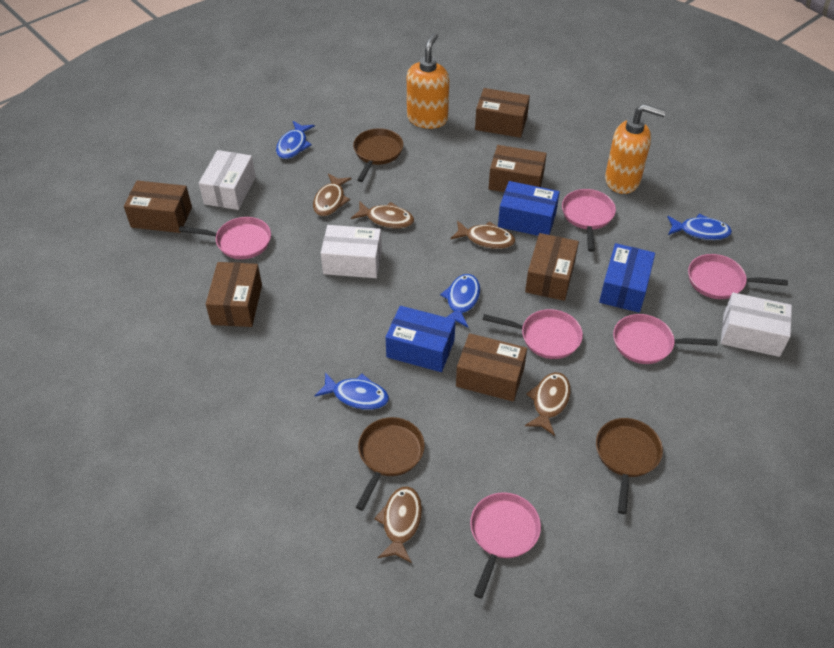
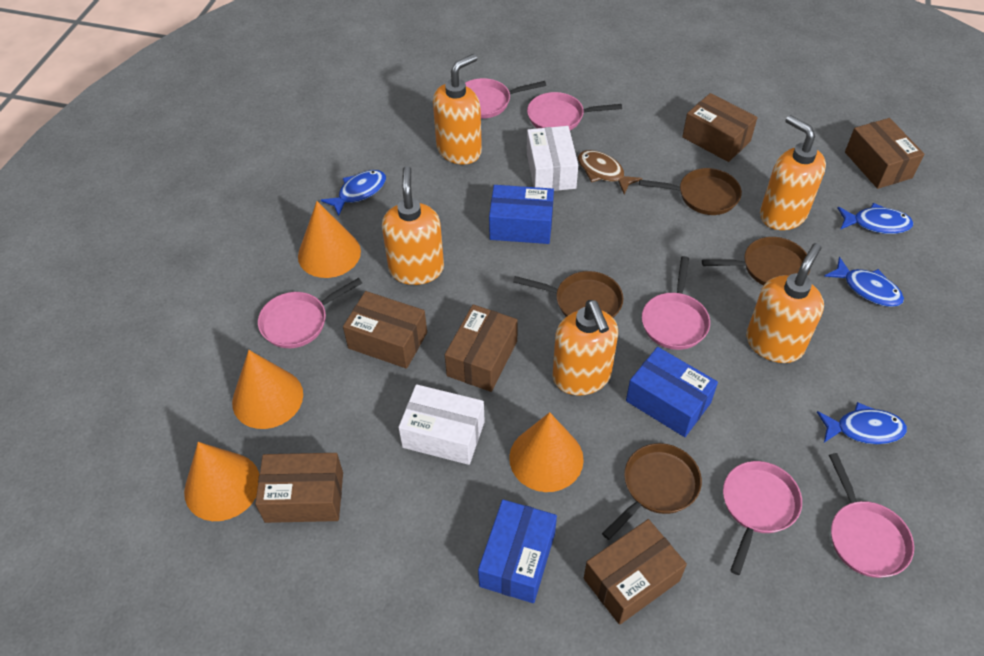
brown fish: [313,174,352,216] [351,201,414,228] [374,486,422,563] [450,221,515,249] [525,372,571,436] = 5 -> [578,150,642,194] = 1
brown pan: [353,128,403,182] [356,417,425,511] [596,418,663,514] = 3 -> [513,271,623,318] [602,443,702,540] [639,168,742,215] [702,237,811,285] = 4
orange cone: none = 0 -> [184,442,260,521] [232,350,303,429] [298,201,361,278] [509,412,584,492] = 4
orange soap dispenser: [407,33,449,129] [605,104,666,194] = 2 -> [382,166,444,285] [433,54,482,165] [552,300,618,396] [746,243,824,363] [760,115,826,230] = 5
white box: [199,150,256,210] [321,225,382,278] [721,293,792,357] = 3 -> [398,384,485,465] [527,126,578,191] = 2

